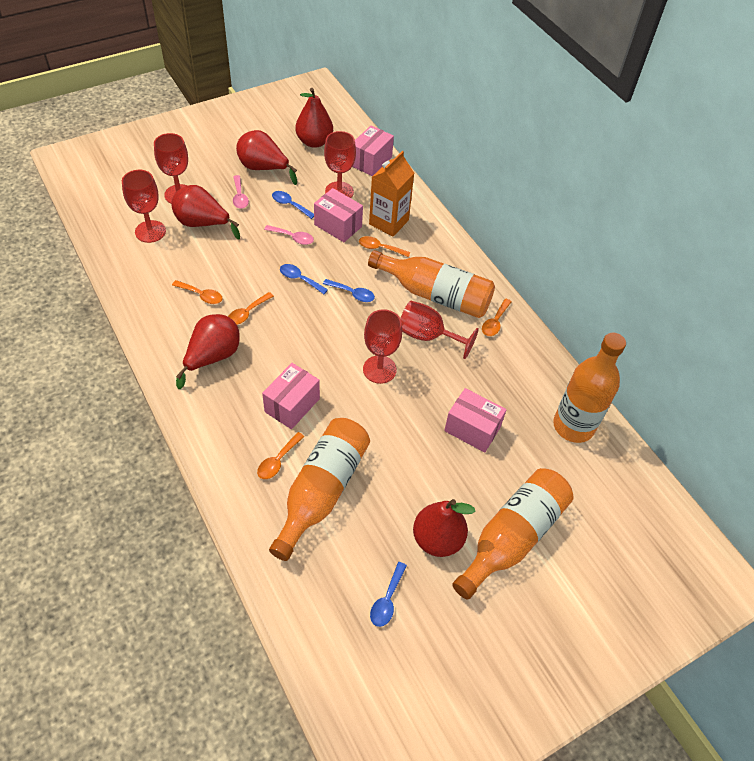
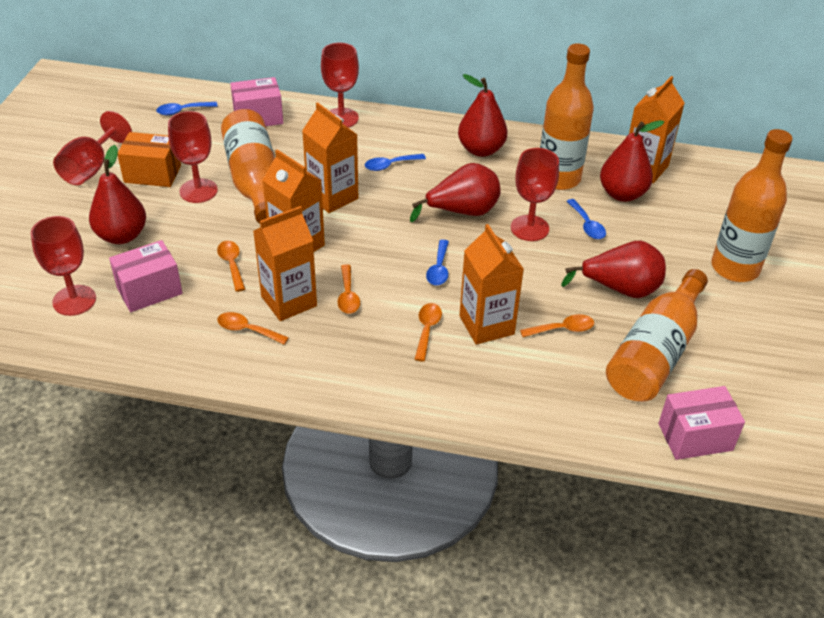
orange box: none = 0 -> [118,132,181,187] = 1
orange carton: [369,151,414,236] = 1 -> [253,206,317,321] [262,150,325,252] [302,102,358,213] [459,224,524,345] [629,76,685,183] = 5
pink box: [262,363,320,429] [314,188,363,242] [352,125,394,176] [444,388,506,452] = 4 -> [109,240,183,312] [230,77,283,126] [658,386,745,460] = 3
pink spoon: [233,175,249,209] [264,225,314,245] = 2 -> none = 0

